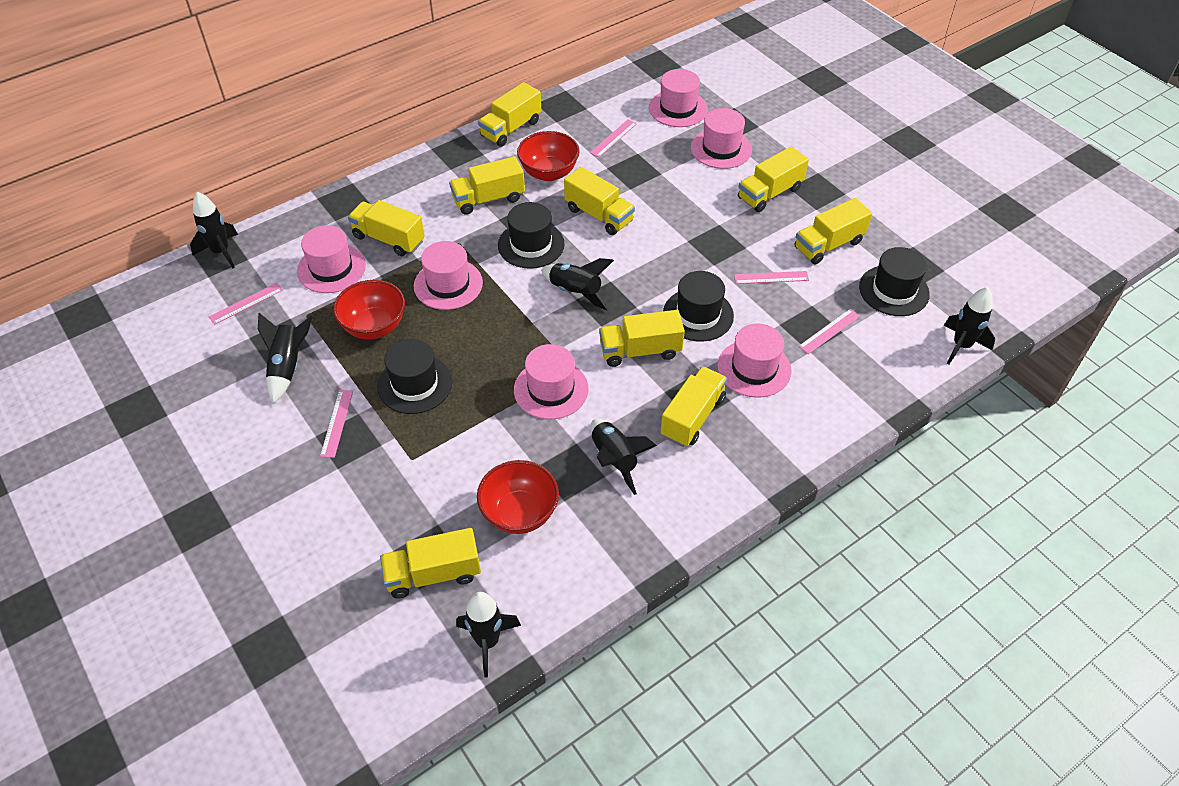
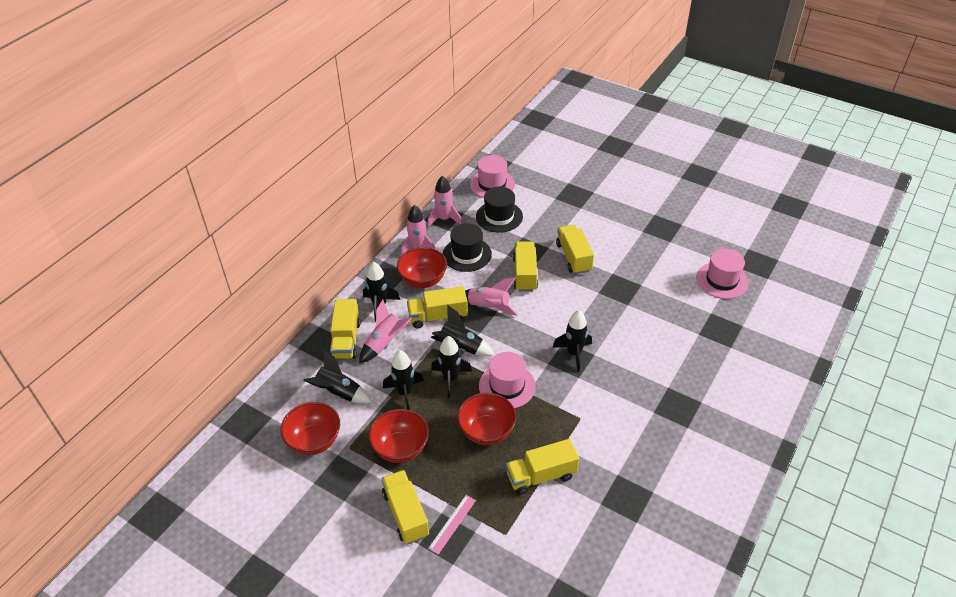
black hat: [377,339,452,414] [498,202,565,269] [663,271,734,342] [859,247,930,316] = 4 -> [443,223,492,272] [476,187,523,233] = 2
pink hat: [297,225,366,293] [414,241,483,310] [514,344,588,419] [649,69,708,127] [691,108,752,169] [717,324,791,398] = 6 -> [470,155,515,198] [479,352,536,408] [696,248,748,299] = 3
pink rocket: none = 0 -> [359,300,412,364] [400,205,435,256] [427,176,462,227] [465,277,518,316] = 4
pink ruler: [209,283,283,325] [320,390,353,458] [590,119,637,157] [734,271,809,284] [798,309,860,354] = 5 -> [428,495,476,555] = 1
red bowl: [333,280,405,339] [477,460,559,534] [517,131,580,181] = 3 -> [280,402,340,455] [369,409,429,463] [397,247,447,288] [457,393,516,445] = 4
yellow truck: [348,200,425,256] [380,528,481,599] [449,156,525,215] [478,82,541,147] [564,167,635,235] [599,310,685,367] [661,366,727,447] [738,147,809,212] [795,198,872,265] = 9 -> [330,299,361,359] [382,470,429,544] [407,286,468,329] [506,439,579,495] [513,241,538,292] [556,225,594,274] = 6

